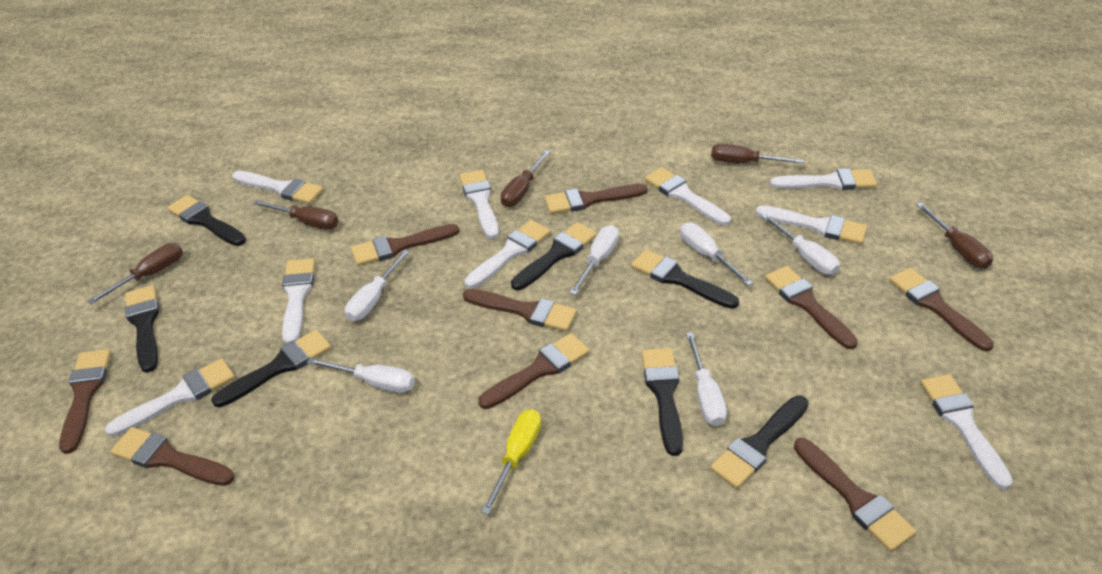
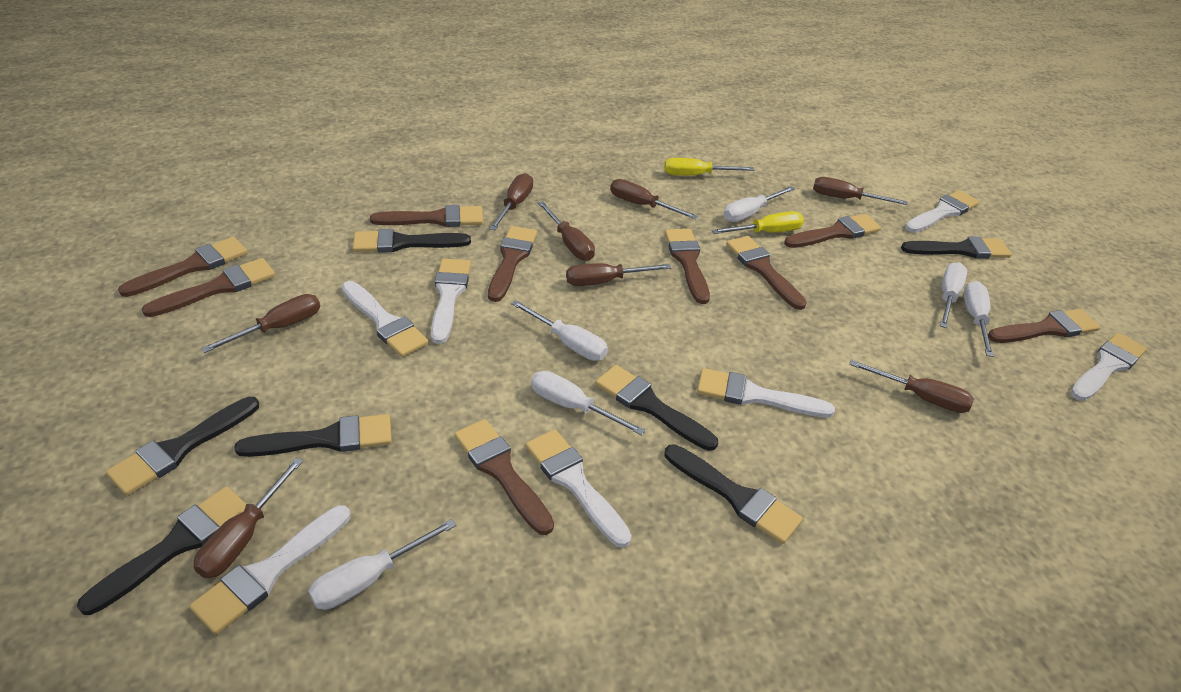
brown screwdriver: [87,243,183,304] [253,200,339,229] [501,150,550,207] [711,144,804,163] [916,203,993,269] = 5 -> [193,458,303,578] [201,294,320,353] [489,173,533,230] [538,201,595,261] [566,263,671,286] [610,179,698,220] [813,177,907,205] [849,360,974,413] = 8
white brush: [105,358,235,437] [232,171,323,204] [282,258,315,344] [460,170,499,239] [464,220,551,288] [645,167,731,226] [755,205,867,244] [770,168,877,190] [920,374,1013,490] = 9 -> [189,505,350,635] [342,281,429,357] [431,258,471,344] [525,429,632,548] [697,368,835,418] [905,190,980,233] [1071,333,1147,401] = 7
yellow screwdriver: [481,409,541,515] = 1 -> [664,158,754,176] [711,211,804,234] = 2

